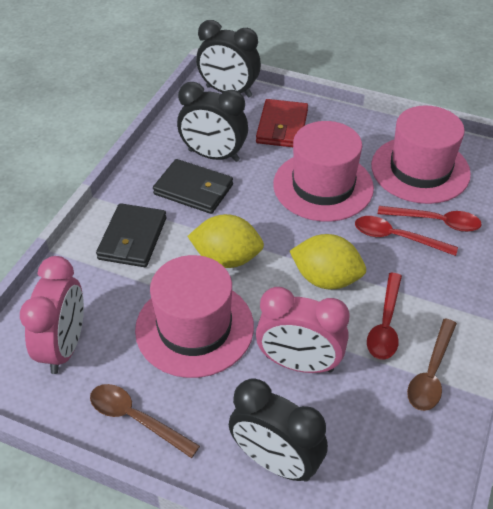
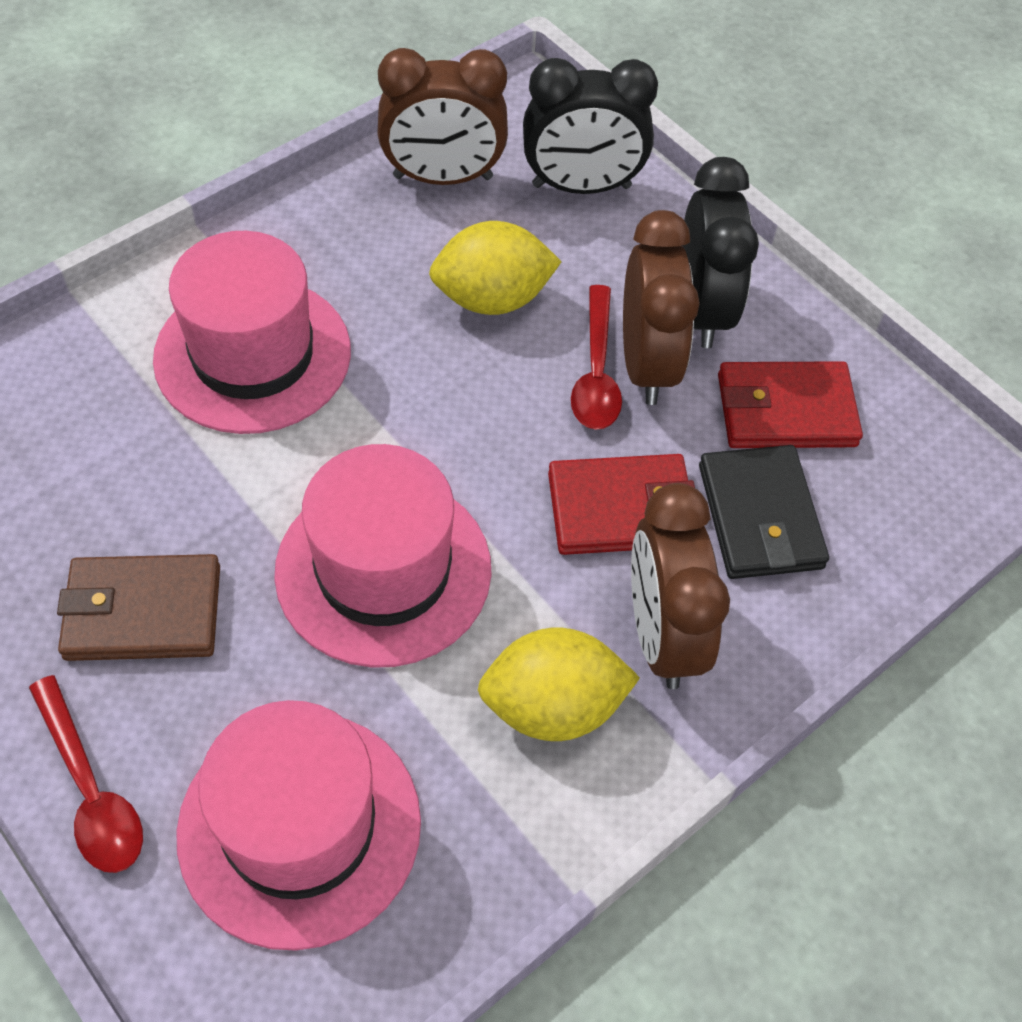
black clock: [177,82,248,162] [196,20,261,98] [229,378,328,482] = 3 -> [523,58,658,194] [682,157,759,348] = 2
black wallet: [96,203,167,267] [153,159,233,214] = 2 -> [699,445,829,579] = 1
brown clock: none = 0 -> [377,48,508,185] [623,210,700,405] [631,483,730,689] = 3
brown spoon: [90,384,200,458] [407,318,457,411] = 2 -> none = 0
brown wallet: none = 0 -> [57,554,220,661] = 1
pink clock: [20,256,84,374] [256,287,350,373] = 2 -> none = 0
red spoon: [355,216,458,256] [367,273,402,360] [378,206,482,232] = 3 -> [29,675,143,873] [571,285,622,430] = 2
red wallet: [256,99,308,147] = 1 -> [548,454,695,555] [718,361,863,448] = 2

